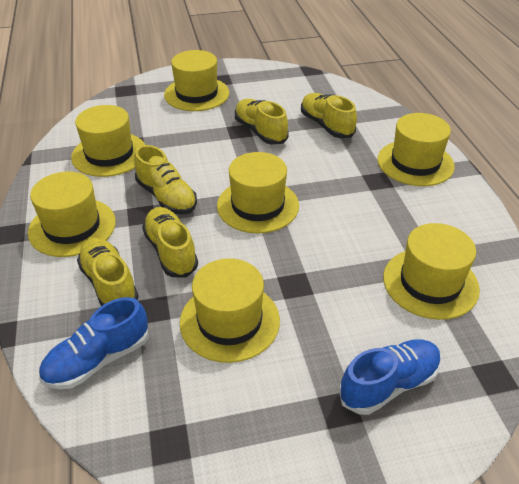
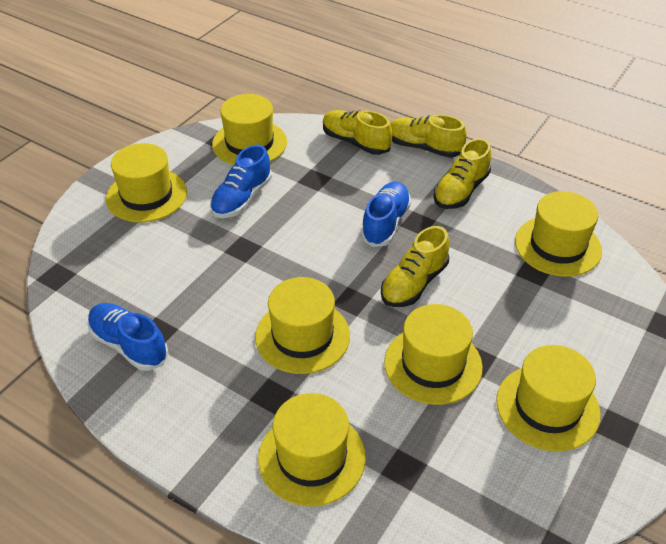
blue shoe: [39,297,148,389] [339,339,441,415] = 2 -> [87,303,169,371] [210,145,272,218] [361,182,411,247] = 3
yellow shoe: [77,238,139,306] [134,145,197,215] [142,207,198,278] [235,99,288,145] [301,93,357,138] = 5 -> [323,110,392,155] [381,226,449,307] [390,114,467,158] [433,138,491,209] = 4

